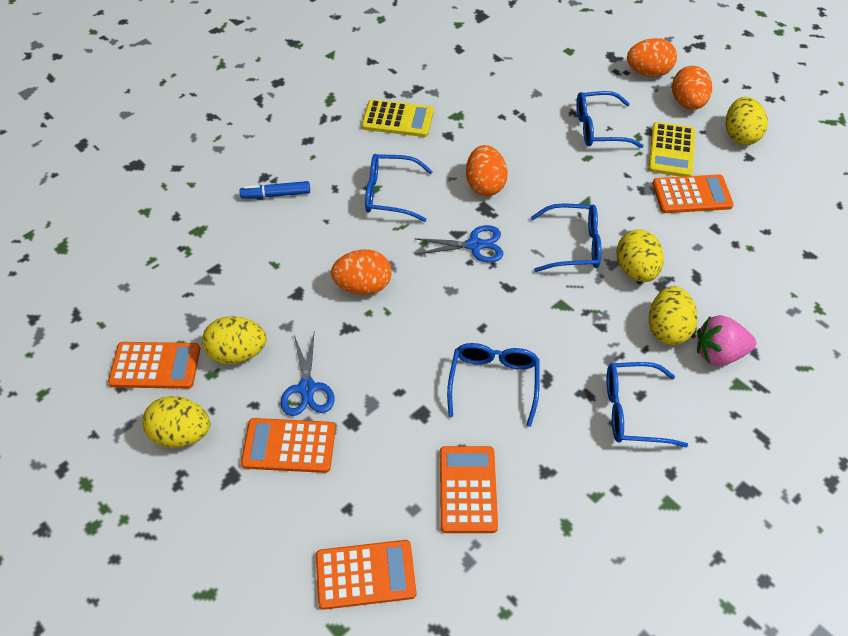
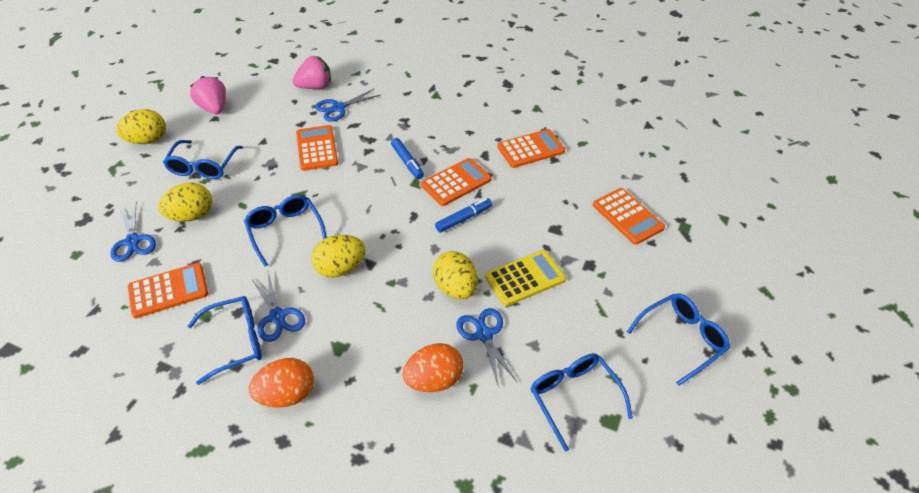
blue marker: [239,181,310,199] = 1 -> [391,138,424,179] [435,198,492,233] = 2
blue scissors: [281,333,335,416] [414,225,503,263] = 2 -> [110,203,156,262] [251,272,305,342] [315,89,380,122] [456,308,518,388] = 4
orange egg: [331,250,392,295] [466,145,508,196] [627,38,677,77] [672,66,712,110] = 4 -> [249,358,314,408] [403,343,463,392] = 2
pink strawberry: [697,315,756,366] = 1 -> [190,76,226,114] [292,56,331,89] = 2
yellow calculator: [362,99,434,137] [648,122,695,177] = 2 -> [485,250,566,306] = 1
yellow egg: [142,396,210,448] [202,316,267,364] [616,230,664,282] [649,286,697,345] [726,97,768,145] = 5 -> [116,109,166,144] [158,182,212,222] [311,235,366,278] [433,251,478,299] = 4

